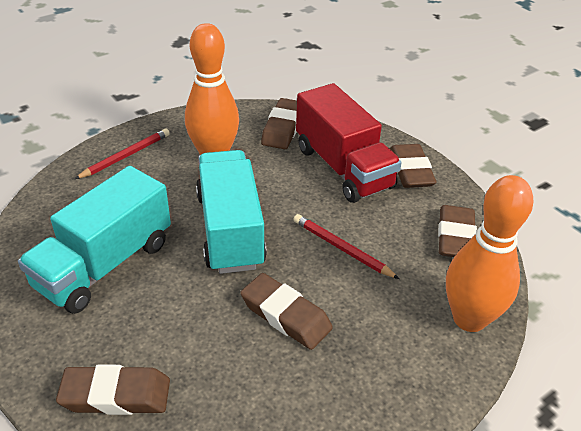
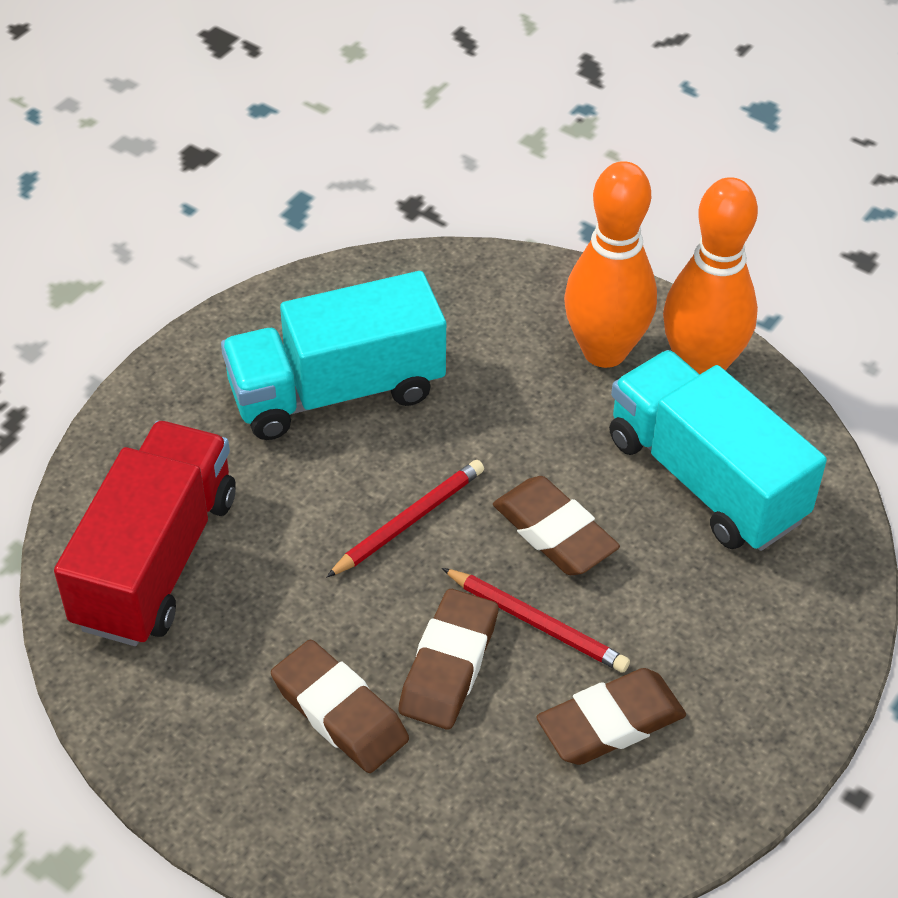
brown eraser: [56,365,170,415] [240,273,333,350] [261,98,297,149] [390,144,437,188] [438,205,477,257] = 5 -> [271,640,409,773] [399,589,498,730] [493,476,620,575] [536,668,686,765] = 4

